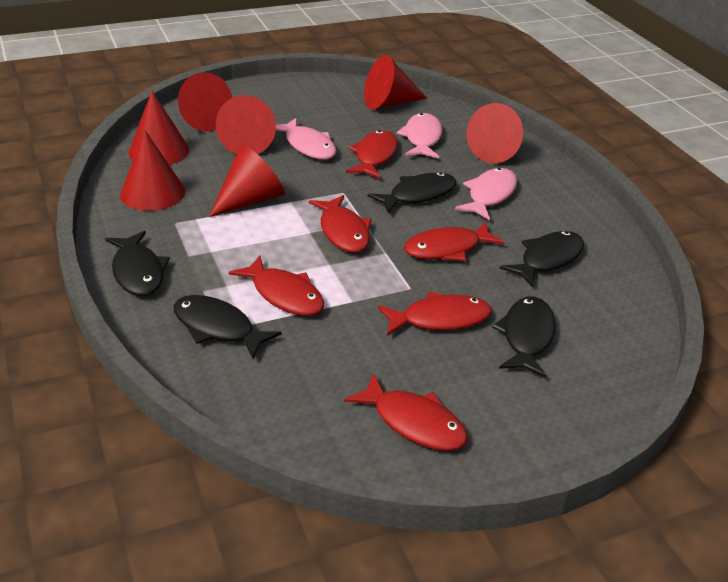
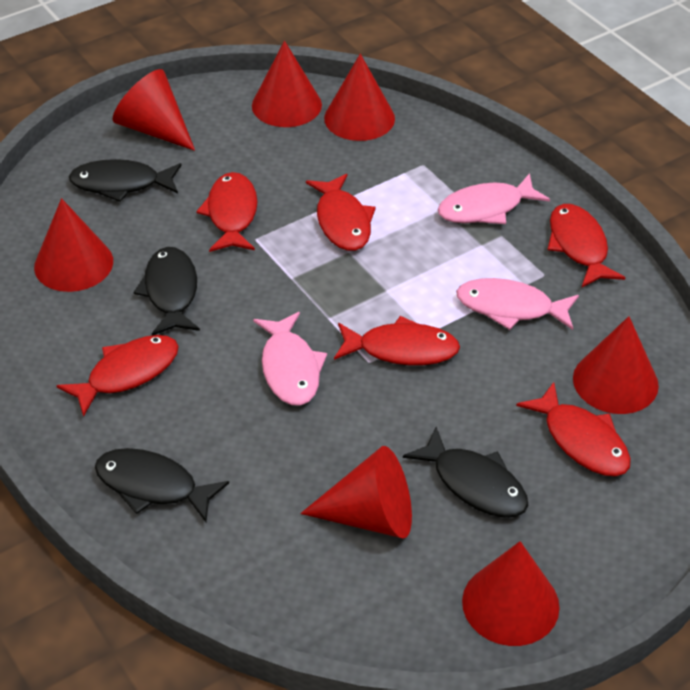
black fish: [105,231,170,296] [174,295,282,359] [368,172,456,214] [492,297,555,378] [500,231,584,287] = 5 -> [69,159,182,202] [95,448,229,522] [133,247,200,335] [403,427,528,518] = 4

